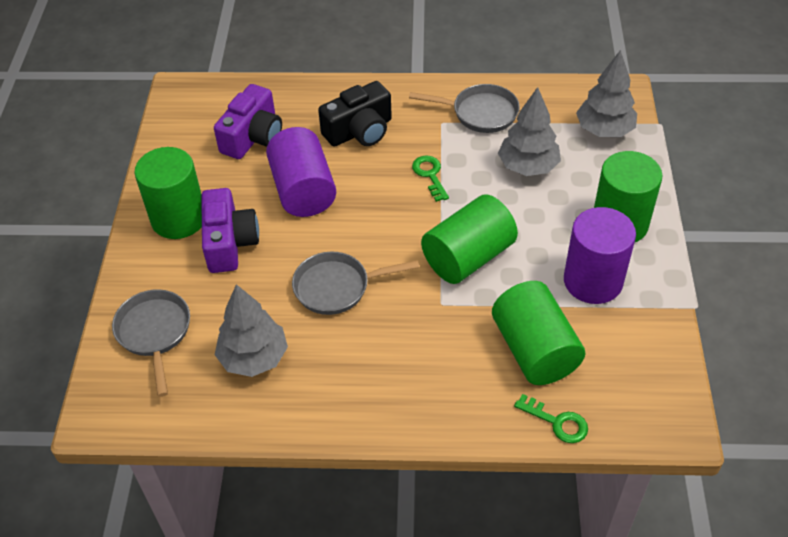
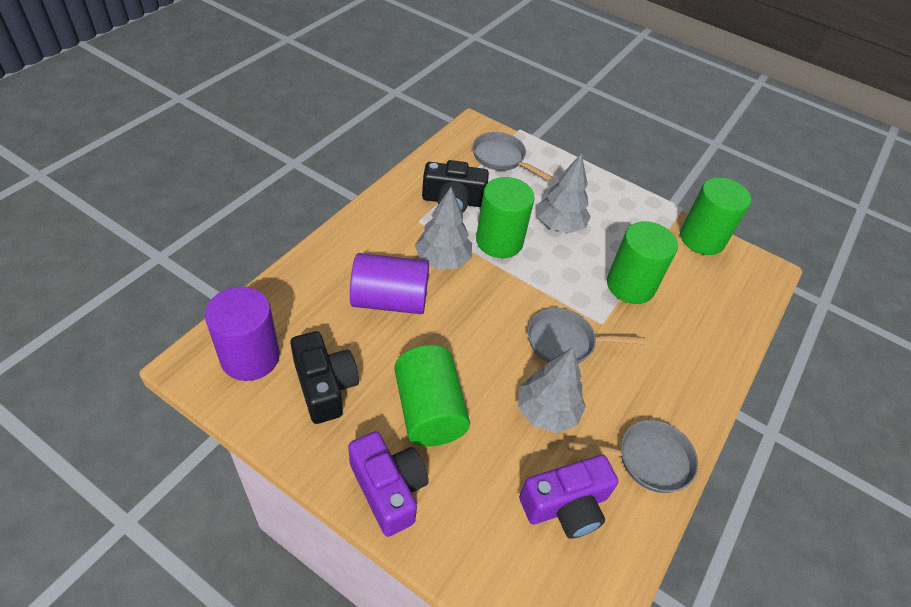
black camera: [318,81,392,147] = 1 -> [290,331,359,424] [422,160,489,213] = 2
green key: [412,155,449,202] [514,394,588,443] = 2 -> none = 0

